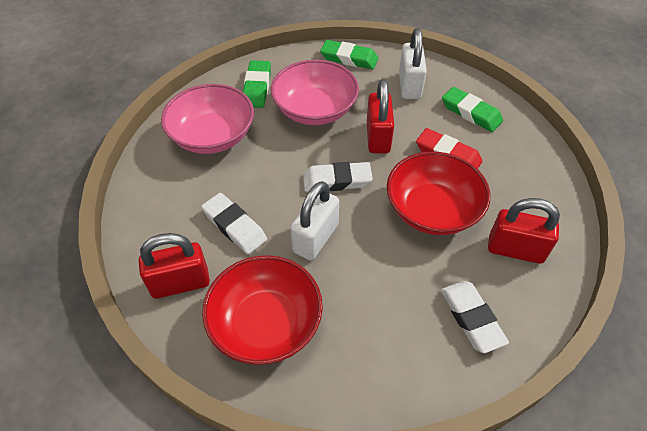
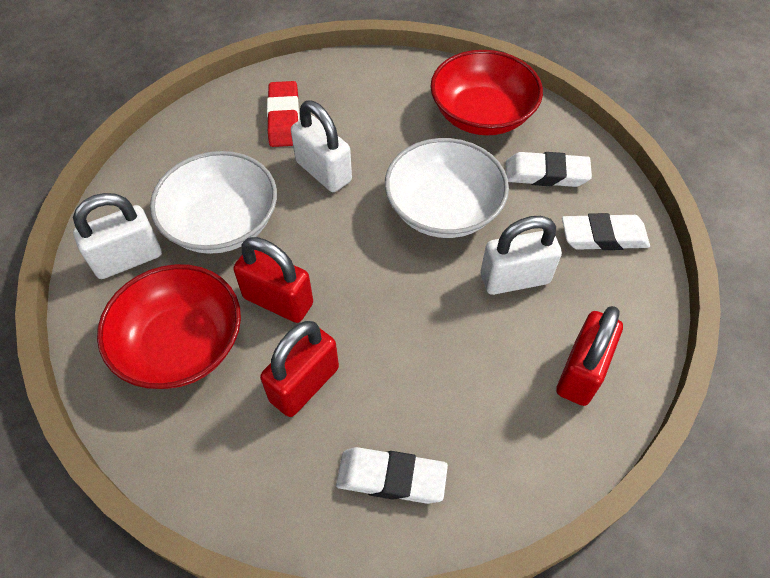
green eraser: [243,60,271,108] [320,40,378,70] [442,87,503,132] = 3 -> none = 0
pink bowl: [161,84,254,154] [271,60,359,125] = 2 -> none = 0
white bowl: none = 0 -> [150,151,277,254] [385,138,509,238] = 2
white padlock: [290,181,339,261] [399,28,427,99] = 2 -> [73,193,162,279] [291,100,352,192] [480,216,562,295] = 3

